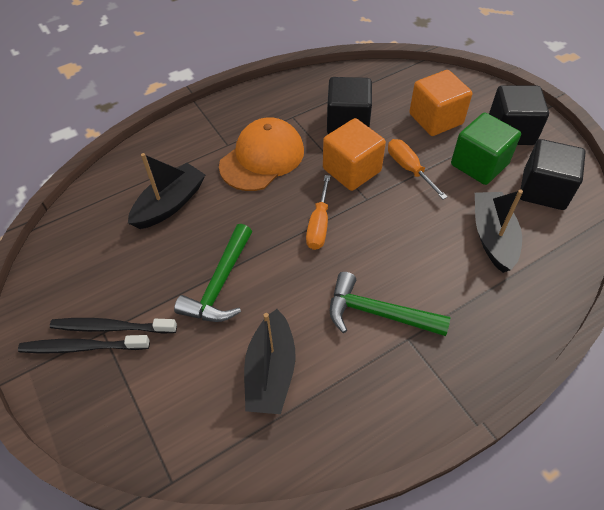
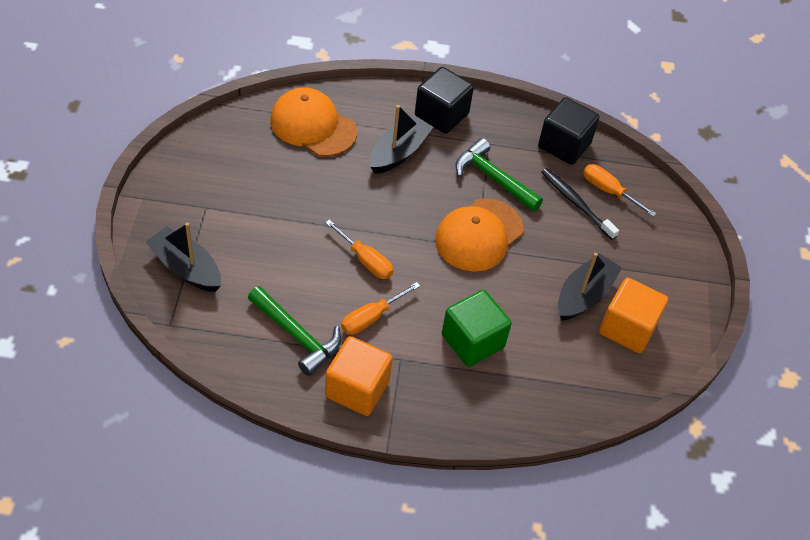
black cube: [327,77,372,134] [489,85,549,145] [520,139,586,210] = 3 -> [415,67,474,134] [538,97,600,165] = 2
black toothbrush: [18,335,150,353] [50,318,177,334] = 2 -> [541,168,619,240] = 1
orange cap: [219,118,304,191] = 1 -> [270,87,357,157] [435,198,523,272] = 2
orange screwdriver: [306,175,330,250] [388,139,447,199] = 2 -> [325,219,393,279] [341,282,420,335] [583,164,657,217] = 3

